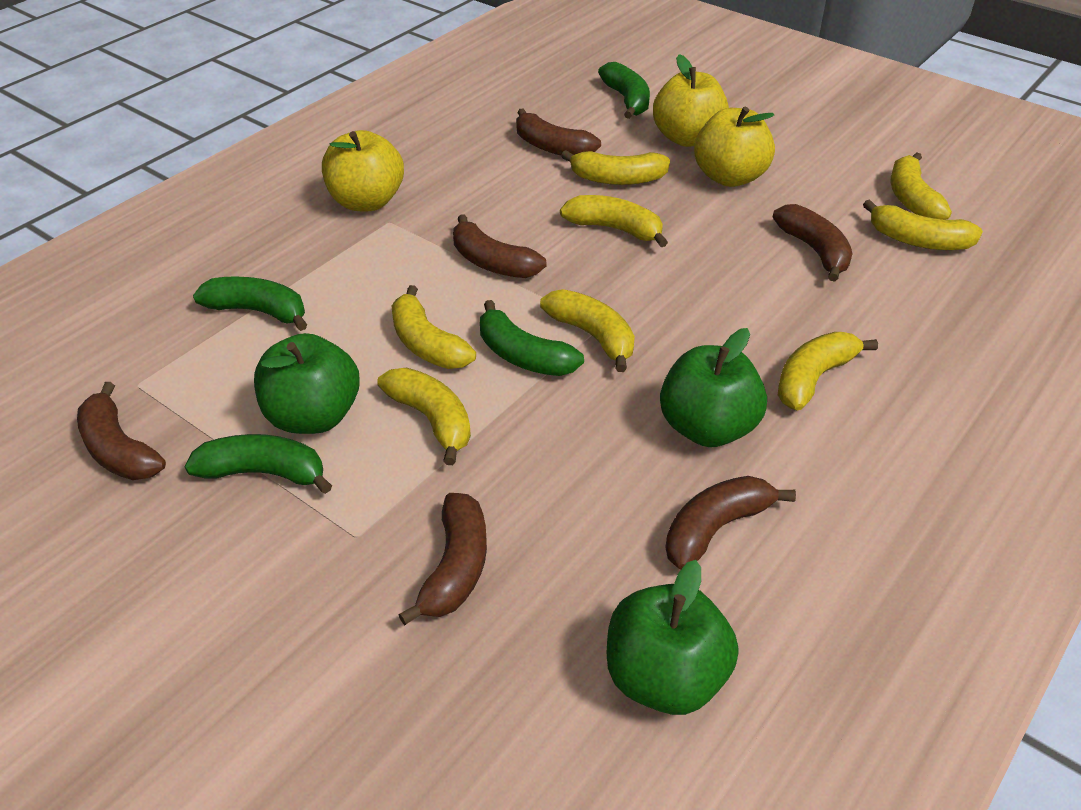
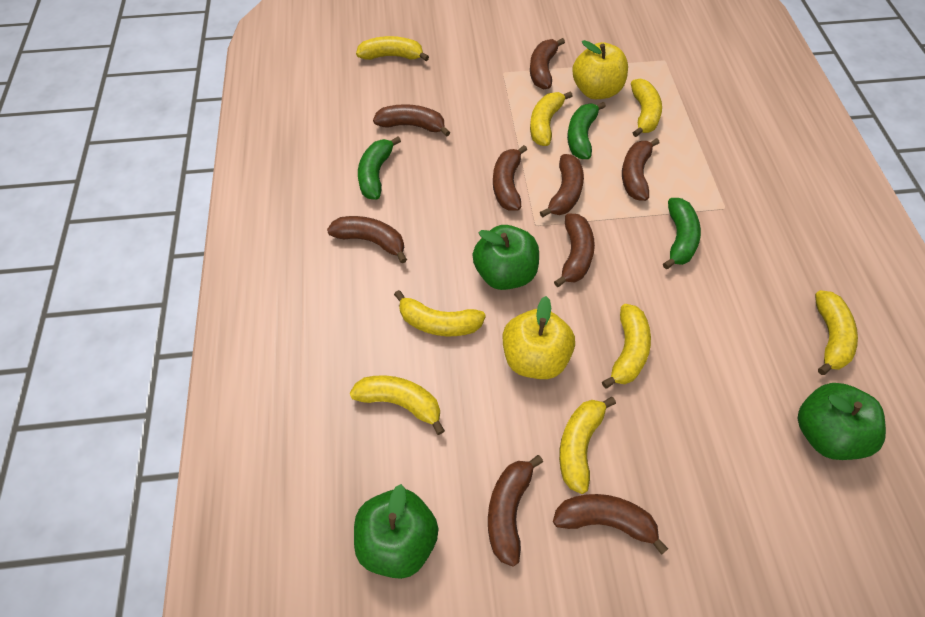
brown banana: [77,382,166,480] [399,493,487,625] [453,214,547,278] [516,108,601,155] [665,476,796,570] [773,204,853,282] = 6 -> [327,216,407,263] [373,104,450,137] [488,455,543,567] [493,145,527,211] [530,38,565,89] [540,154,584,218] [553,494,668,555] [554,213,595,287] [622,138,660,201] = 9
green banana: [184,434,332,494] [193,276,307,331] [480,300,584,376] [598,62,650,119] = 4 -> [358,136,401,200] [567,102,606,159] [663,198,701,269] = 3
yellow apple: [322,130,404,211] [653,54,729,147] [694,107,775,187] = 3 -> [503,296,575,379] [572,40,628,99] = 2

